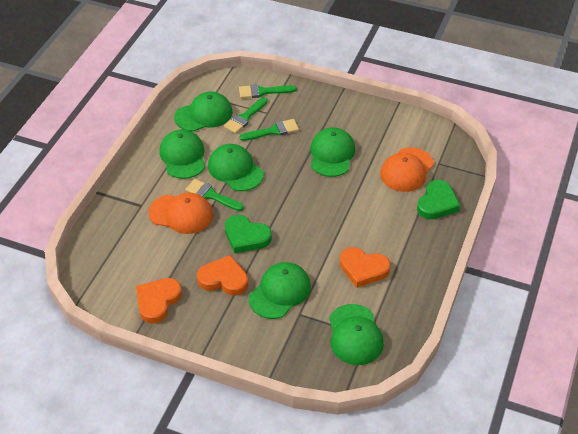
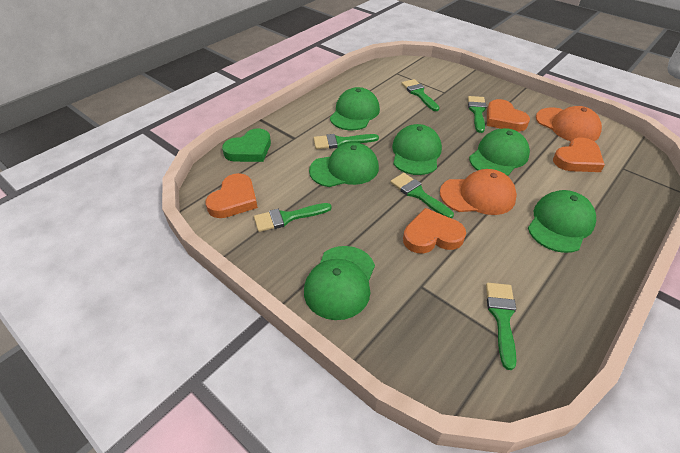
green brush: [185,179,244,211] [224,97,268,134] [239,84,297,98] [239,119,299,141] = 4 -> [254,203,331,232] [313,134,379,149] [390,173,454,218] [402,79,440,111] [468,96,487,133] [486,283,517,370] = 6
green heart: [225,215,272,253] [417,180,460,219] = 2 -> [222,128,271,162] = 1
orange heart: [136,278,182,324] [197,255,248,295] [340,247,391,288] = 3 -> [205,173,258,218] [403,208,466,254] [487,99,530,131] [553,137,605,172] = 4

